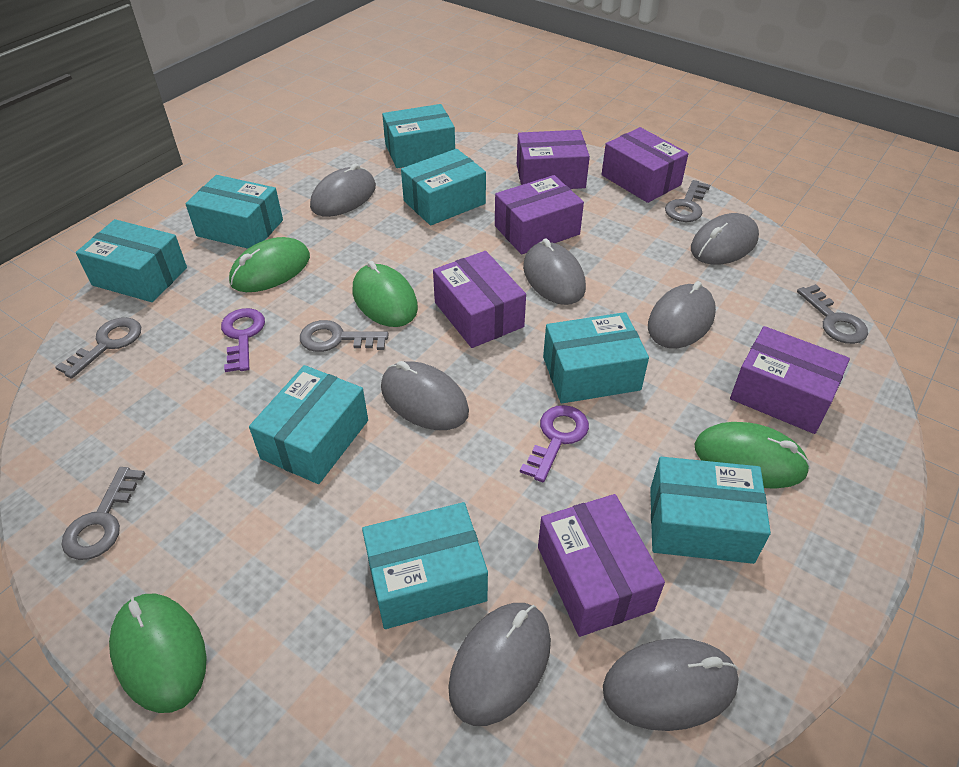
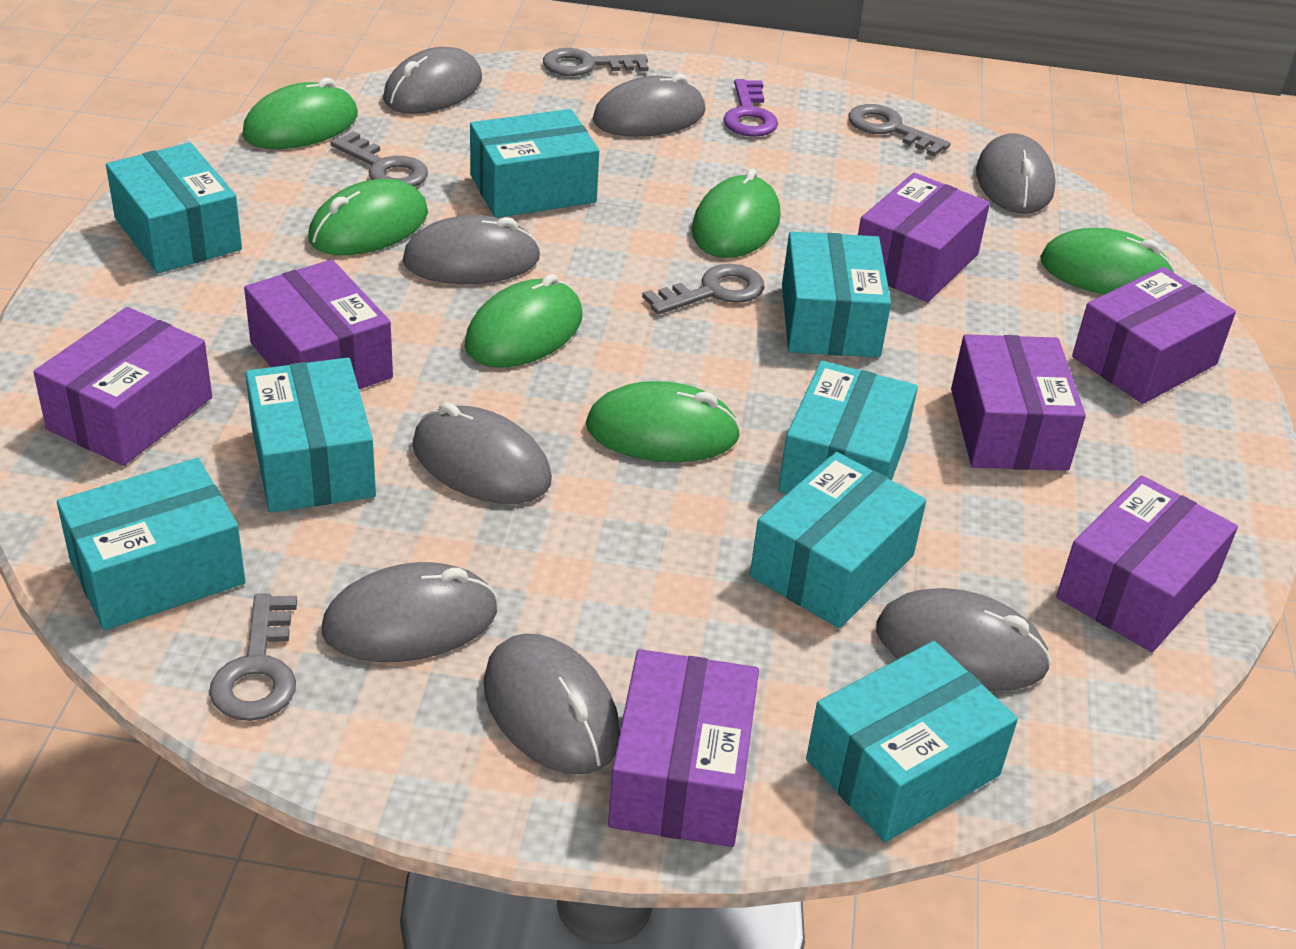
green mouse: [109,594,207,713] [229,237,310,292] [352,261,418,327] [695,422,810,489] = 4 -> [242,78,358,149] [308,179,428,255] [465,274,582,368] [586,381,741,462] [692,169,780,258] [1040,228,1175,295] = 6
grey mouse: [310,163,376,217] [381,361,469,430] [448,603,551,726] [523,238,586,305] [603,638,739,731] [648,281,716,348] [691,213,759,265] = 7 -> [322,562,497,662] [383,47,482,114] [402,215,541,284] [412,402,552,504] [484,633,620,775] [593,74,705,137] [876,588,1051,691] [976,133,1056,214] = 8
purple box: [433,251,526,348] [495,175,584,254] [517,130,590,189] [538,494,665,637] [601,127,689,203] [730,326,850,434] = 6 -> [33,307,212,466] [244,259,393,389] [608,649,759,847] [858,173,990,302] [951,334,1086,471] [1056,475,1238,652] [1072,267,1236,404] = 7
purple key: [221,308,265,372] [520,405,589,482] = 2 -> [723,79,778,137] = 1

